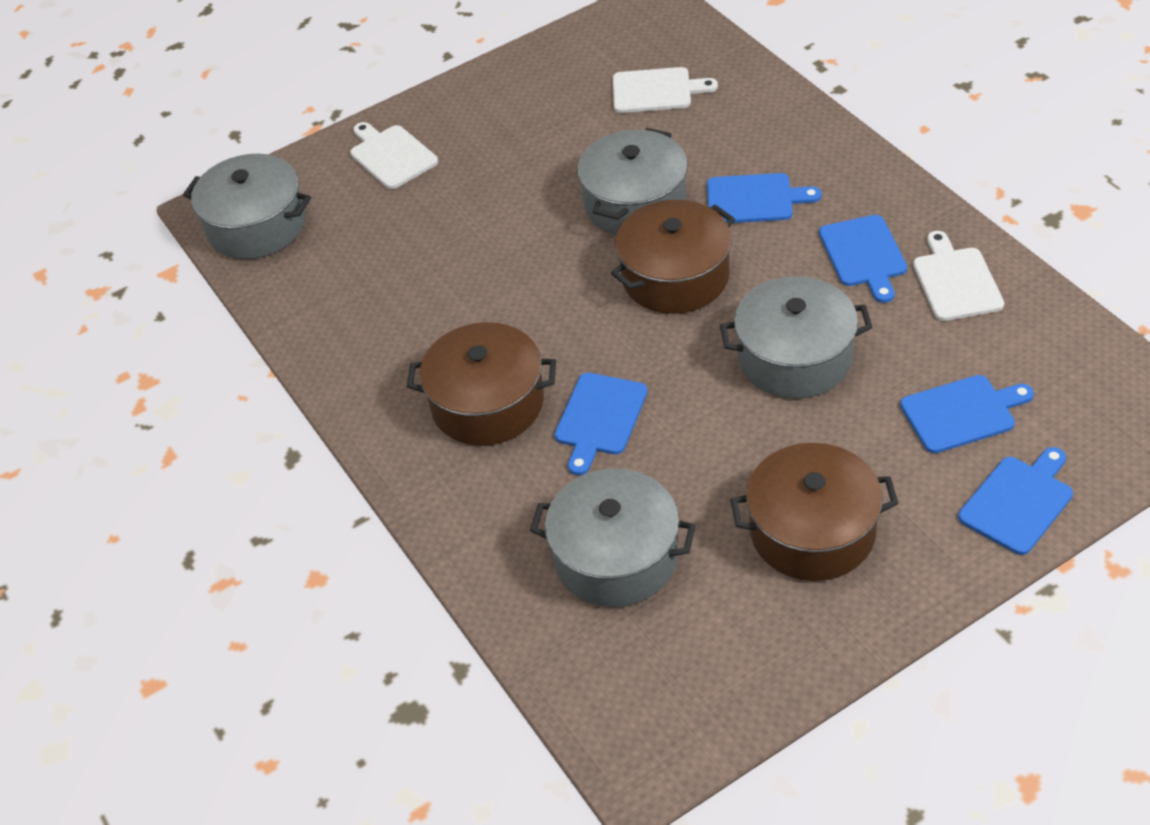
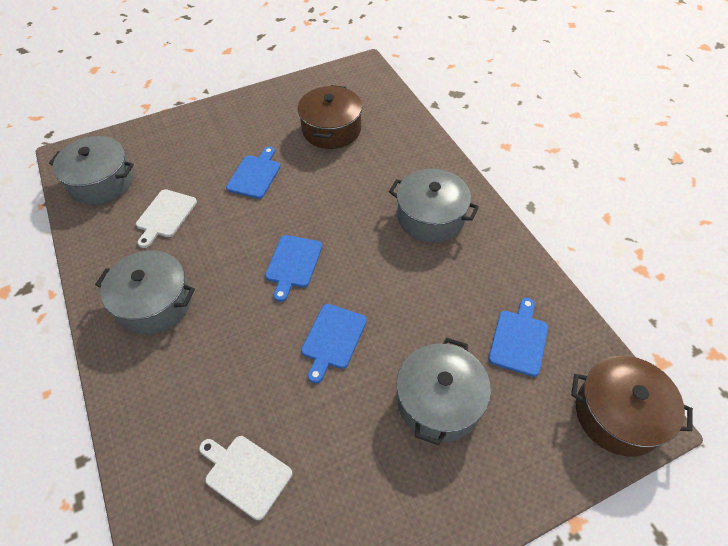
blue cutting board: [554,373,648,475] [707,173,821,223] [819,215,907,303] [900,375,1034,453] [958,447,1073,555] = 5 -> [226,147,281,199] [265,235,322,302] [301,304,367,383] [488,298,548,377] = 4
brown pot: [407,322,556,446] [611,200,735,314] [730,443,899,581] = 3 -> [298,85,362,149] [571,356,693,457] = 2
white cutting board: [350,122,438,189] [613,67,718,113] [913,231,1004,321] = 3 -> [136,189,197,248] [199,436,292,520] = 2

